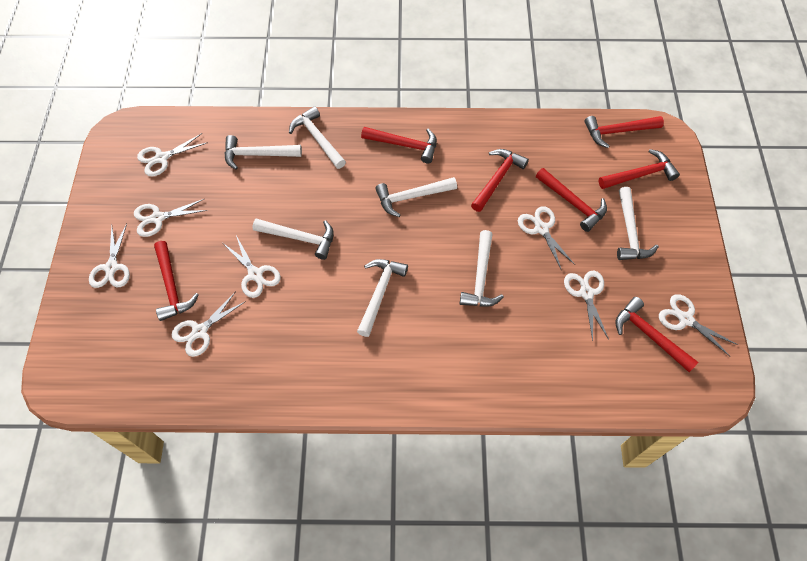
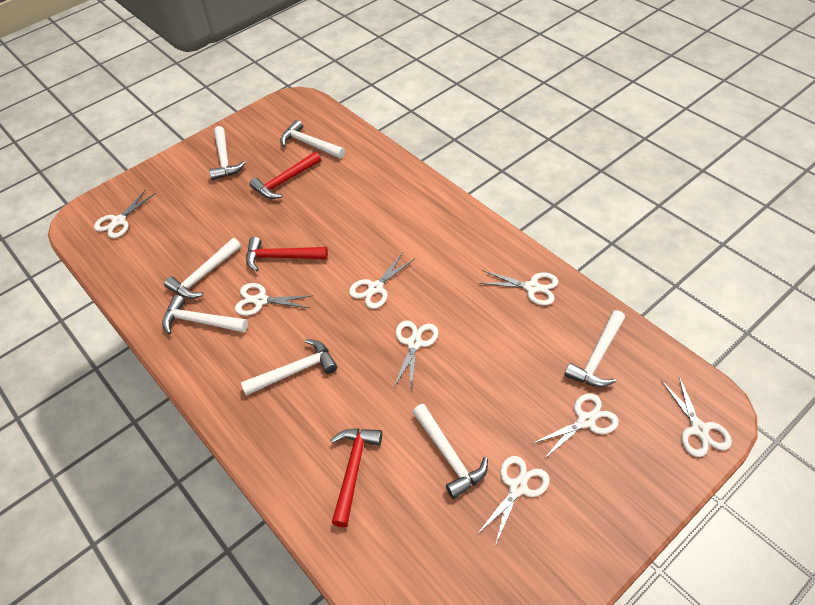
red hammer: [154,241,199,321] [361,127,437,164] [471,149,529,212] [536,168,607,232] [585,116,664,148] [599,149,680,189] [616,297,699,372] = 7 -> [246,237,328,272] [250,152,321,199] [331,429,382,527] = 3

